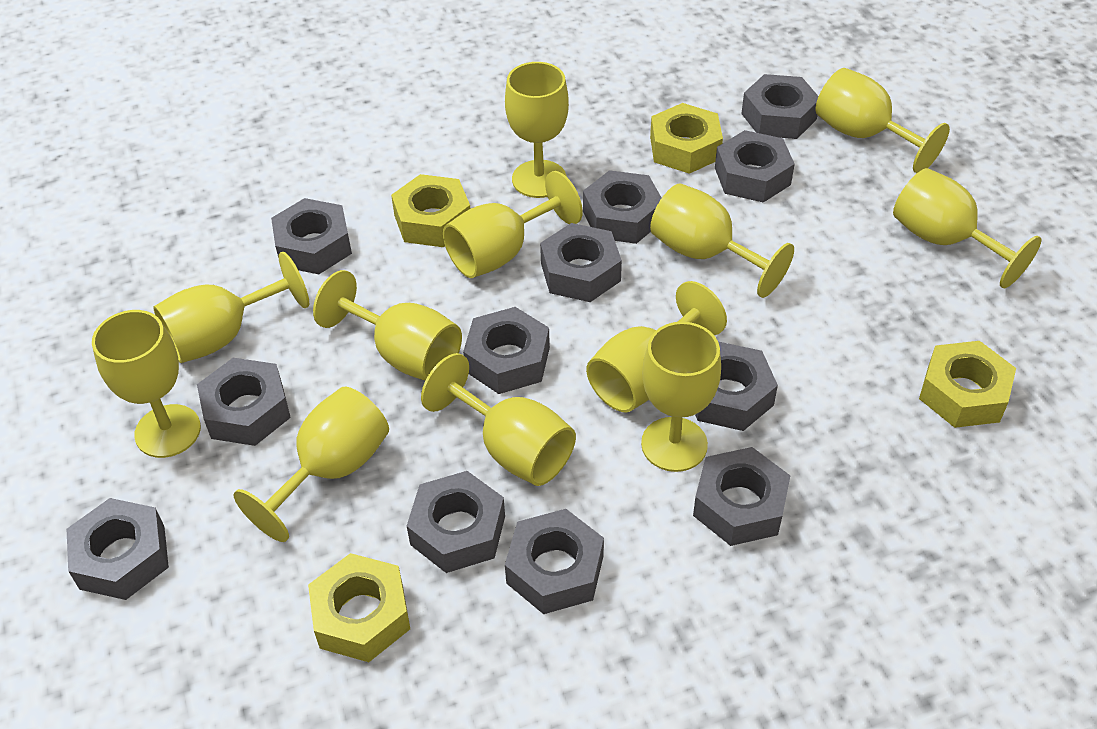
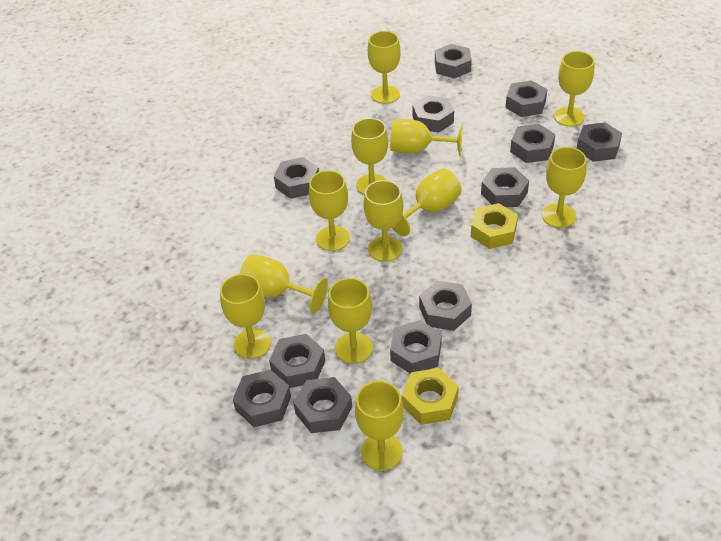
yellow nut: [308,553,410,662] [391,174,470,247] [650,103,723,174] [919,341,1016,428] = 4 -> [402,368,459,425] [471,203,518,249] = 2

